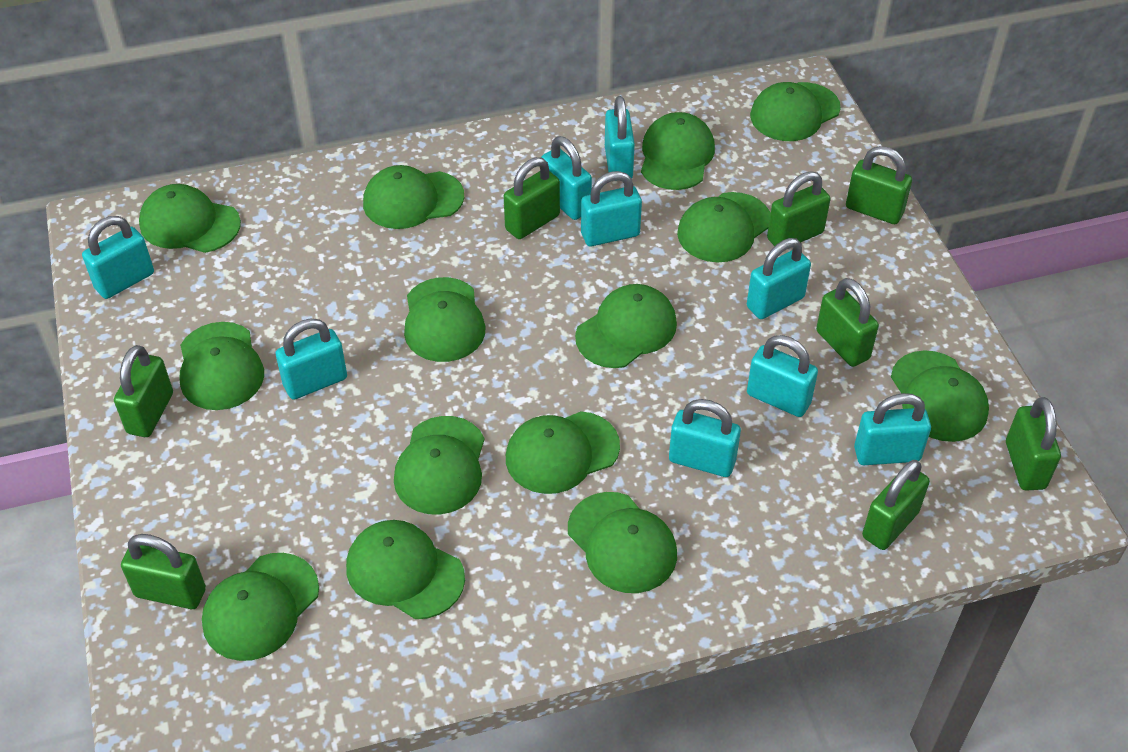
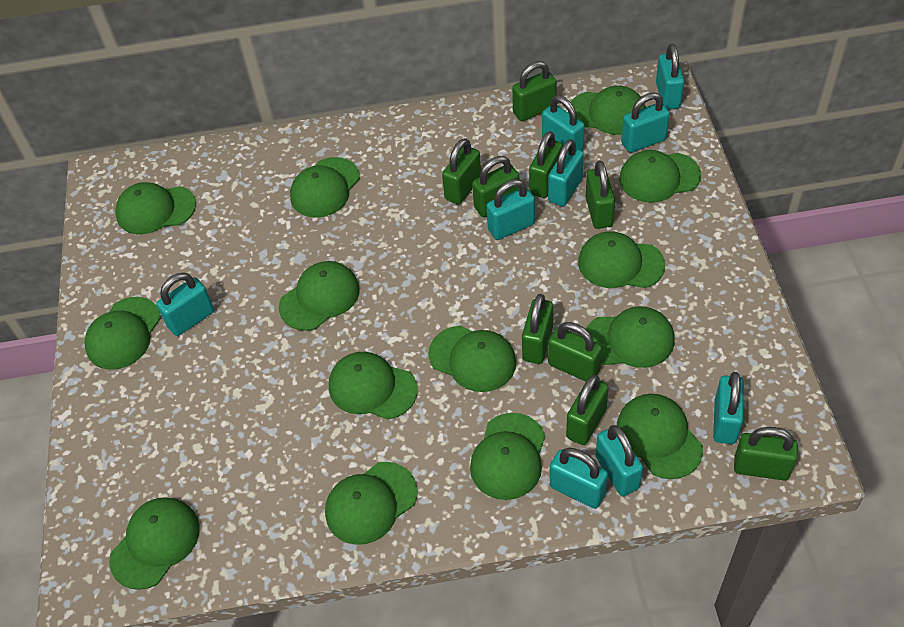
green padlock: [114,345,173,437] [121,534,206,609] [504,157,560,239] [767,171,831,246] [816,278,879,367] [846,146,912,224] [862,460,930,550] [1006,397,1061,491] = 8 -> [442,138,481,205] [472,156,519,217] [512,61,557,121] [522,294,553,364] [529,131,563,198] [548,322,602,382] [566,375,609,445] [586,160,615,229] [734,427,798,481] = 9

